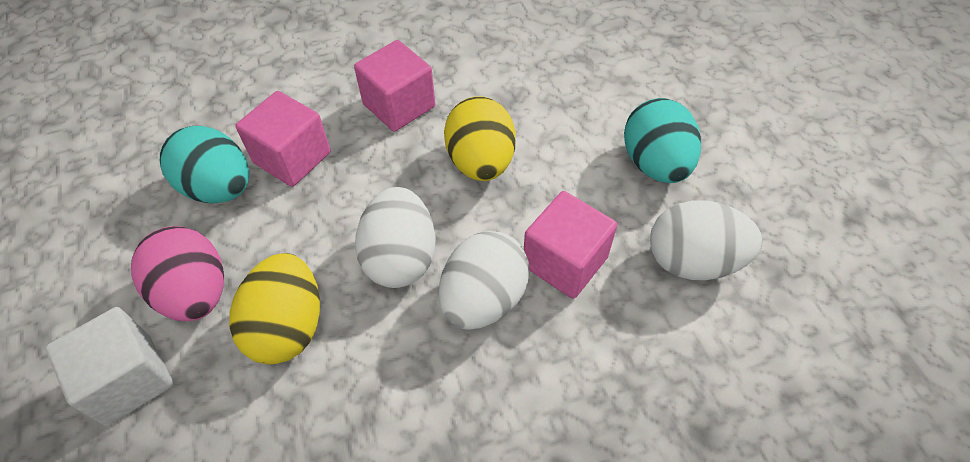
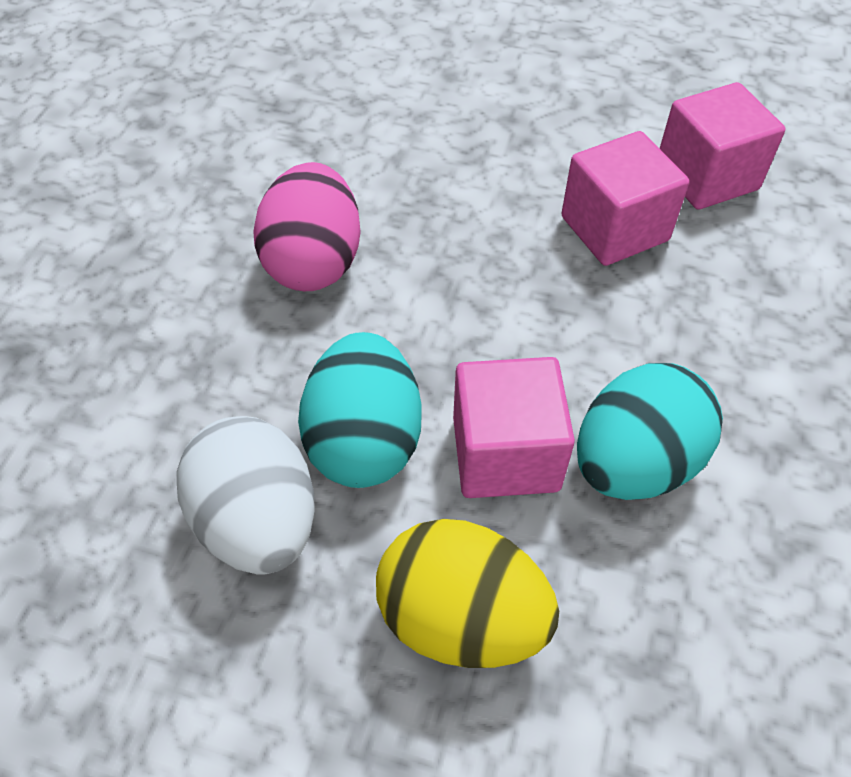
white cube: [45,307,173,426] = 1 -> none = 0
white egg: [355,187,435,288] [439,231,529,330] [650,201,762,280] = 3 -> [177,416,315,575] = 1
yellow egg: [229,253,320,364] [444,96,516,181] = 2 -> [376,519,559,668] = 1

